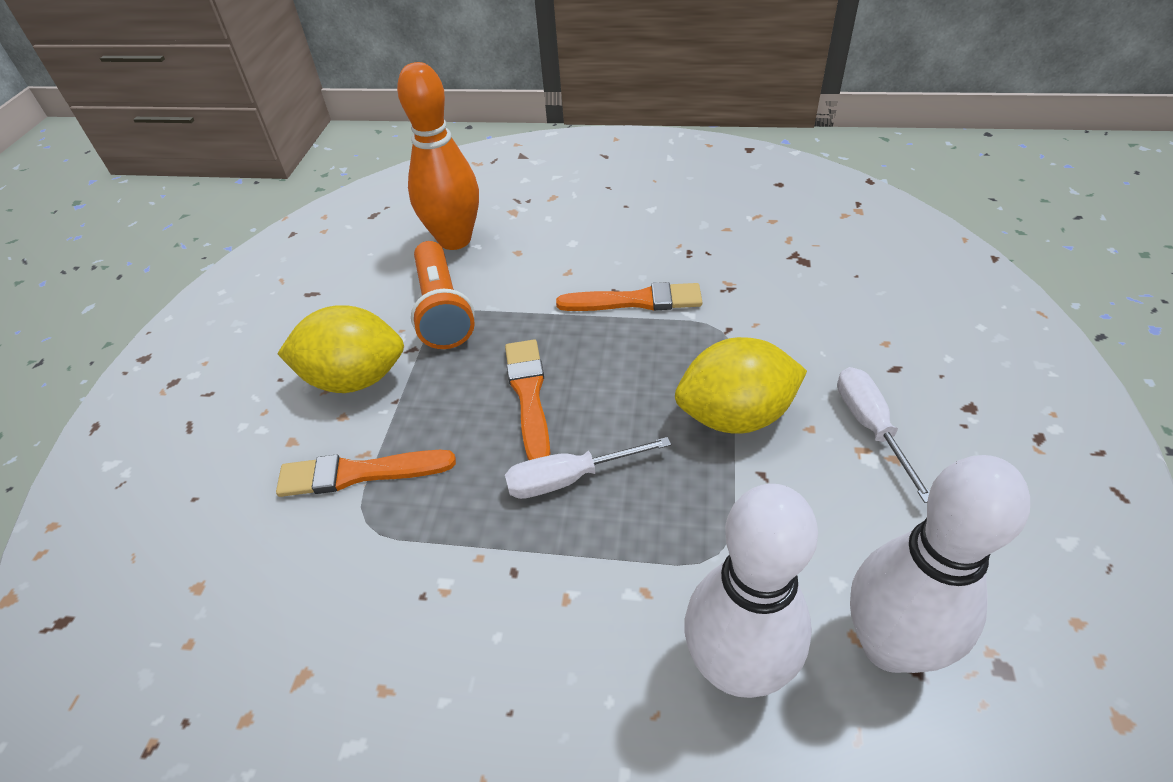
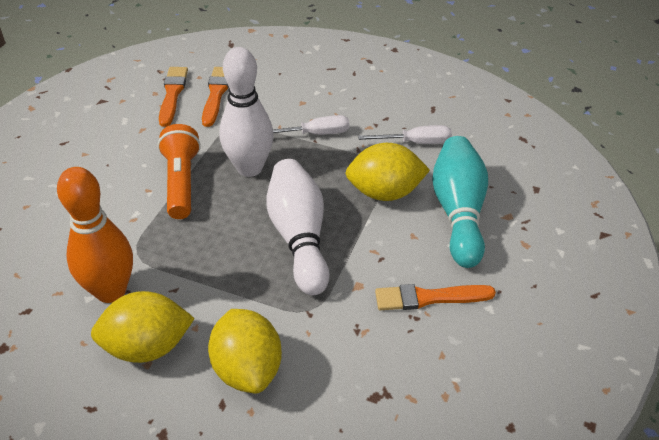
turquoise bowling pin: none = 0 -> [432,136,488,268] = 1
yellow lemon: [277,305,404,393] [675,337,807,434] = 2 -> [91,291,195,363] [208,309,282,393] [345,143,430,201] = 3

